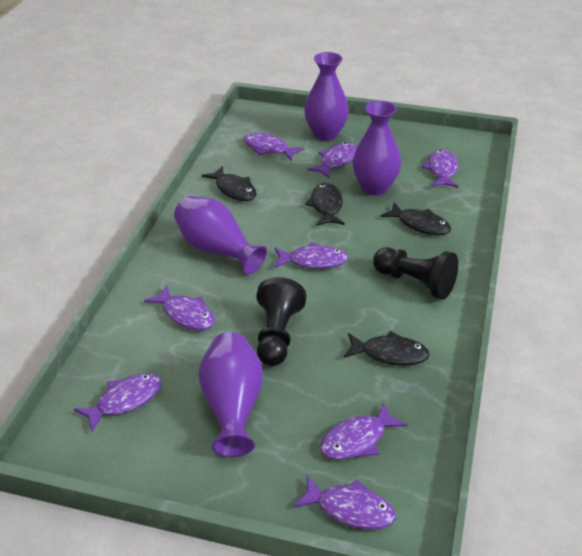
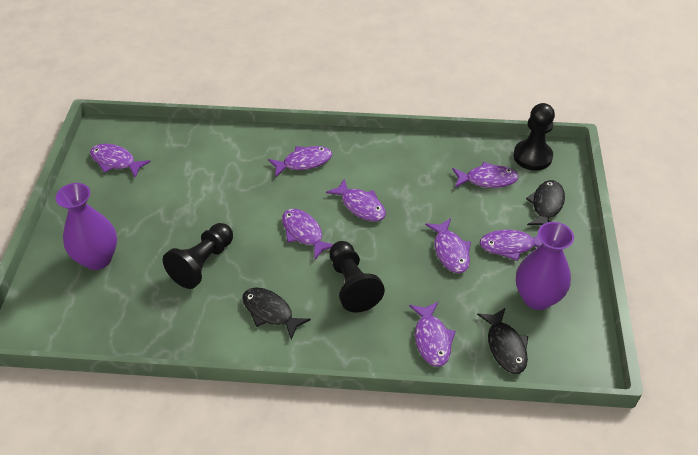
black fish: [201,166,257,201] [305,183,345,226] [344,331,430,366] [380,202,451,235] = 4 -> [243,287,311,340] [477,308,528,374] [526,180,565,225] = 3
black pawn: [256,277,306,366] [373,247,458,300] = 2 -> [163,223,233,289] [329,241,385,313] [513,103,555,171] = 3
purple vase: [174,196,267,275] [198,332,263,457] [304,52,349,141] [352,101,401,196] = 4 -> [56,183,117,270] [516,222,574,310] = 2

